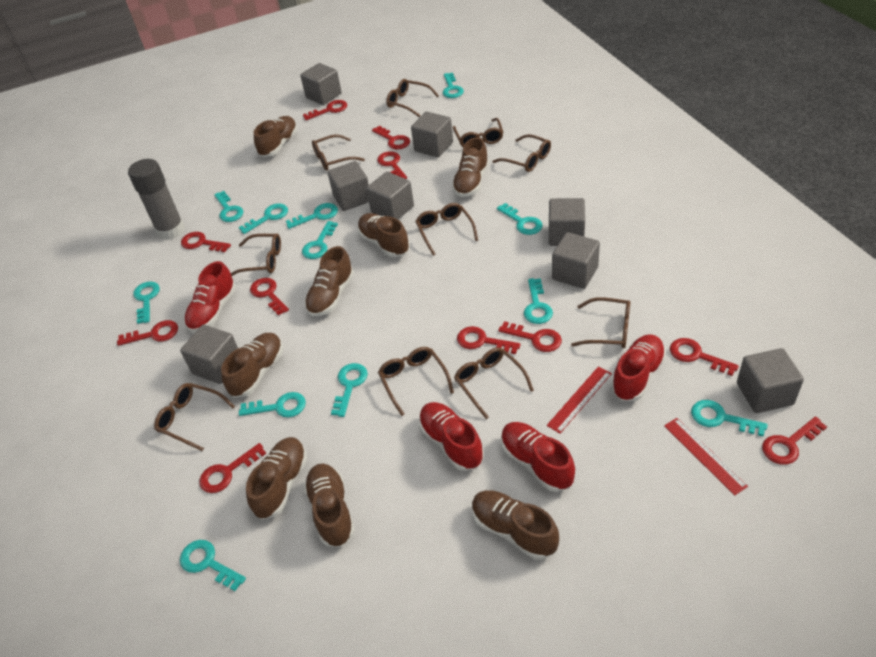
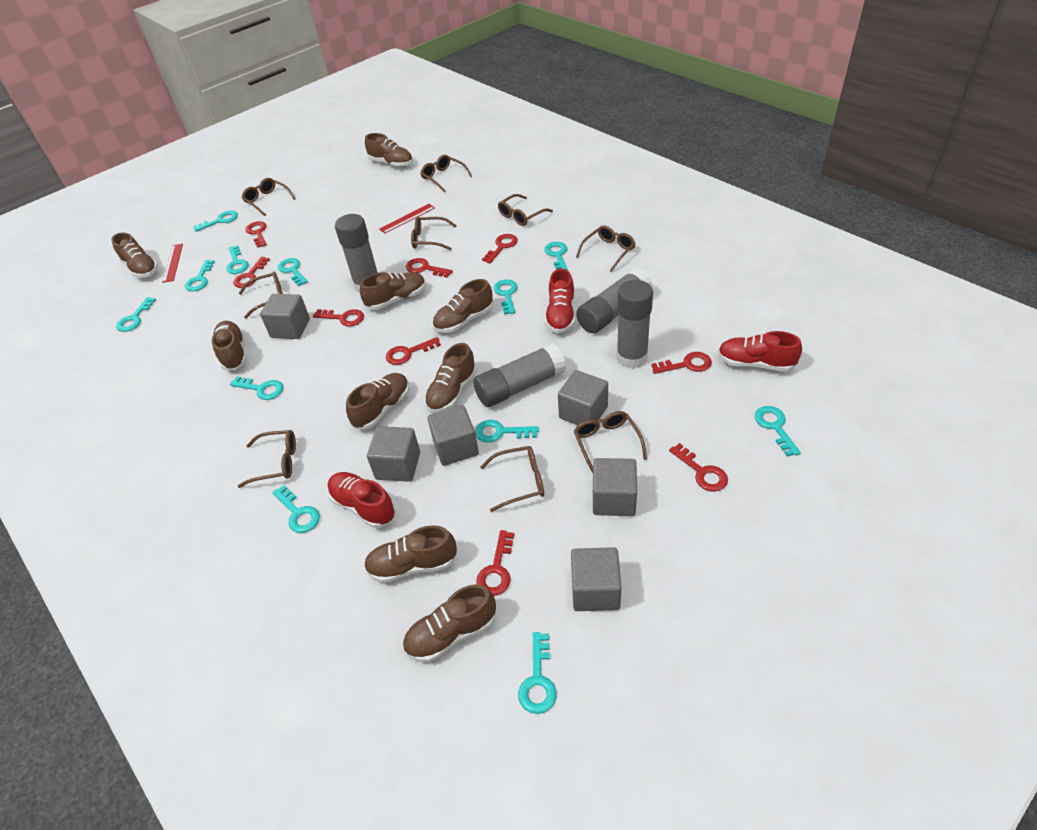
brown glasses: [154,383,235,451] [231,233,281,276] [312,134,365,171] [378,347,454,416] [386,79,439,117] [415,203,478,256] [453,118,503,147] [454,347,534,419] [492,134,551,172] [571,297,630,348] = 10 -> [238,430,296,488] [239,271,283,319] [242,178,295,216] [411,216,457,250] [420,155,472,193] [480,446,544,512] [498,194,553,226] [574,411,647,473] [576,225,636,272] = 9
brown shoe: [221,333,283,398] [246,437,307,520] [254,116,297,157] [304,464,355,547] [305,246,354,317] [357,213,410,257] [452,137,489,197] [472,490,559,560] = 8 -> [111,232,158,278] [212,321,247,370] [346,373,409,429] [360,272,426,310] [364,525,457,583] [365,133,413,167] [403,585,496,662] [424,343,477,413] [432,279,493,333] = 9
grey cube: [180,324,238,384] [300,63,342,105] [328,161,369,211] [366,171,414,219] [411,112,453,157] [549,198,585,246] [552,232,600,289] [737,348,804,413] = 8 -> [260,294,310,339] [367,426,420,482] [427,405,479,466] [558,370,608,425] [571,547,622,611] [593,458,637,516] = 6
grey glue stick: [128,159,185,240] = 1 -> [335,214,378,293] [473,343,566,407] [576,268,652,333] [616,280,653,369] = 4
red key: [117,320,178,346] [181,232,231,252] [200,443,266,493] [250,278,289,316] [303,100,347,120] [372,126,410,149] [377,151,407,179] [457,326,521,354] [498,321,562,352] [670,338,739,376] [762,417,827,465] = 11 -> [233,257,270,288] [245,221,267,248] [313,309,364,326] [386,337,441,365] [406,258,453,278] [476,530,514,596] [482,234,518,263] [651,352,712,374] [669,443,728,492] = 9
red shoe: [184,261,236,332] [419,402,484,471] [501,422,575,492] [611,334,666,401] = 4 -> [327,472,396,528] [545,268,575,333] [718,331,802,372] = 3

